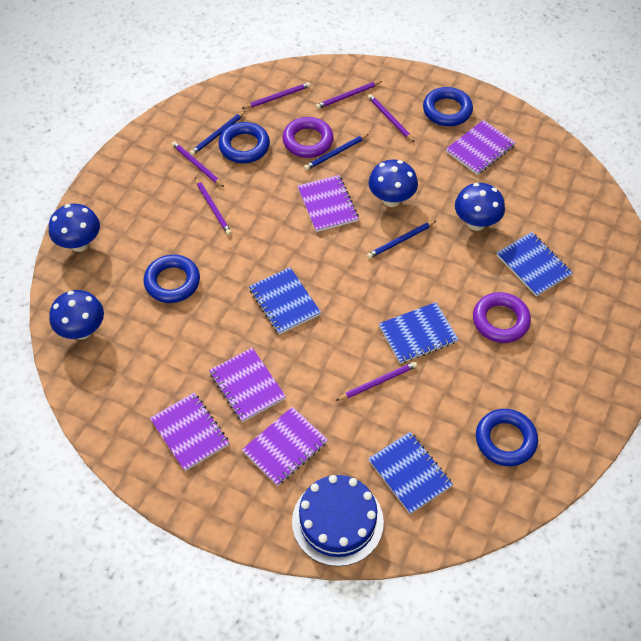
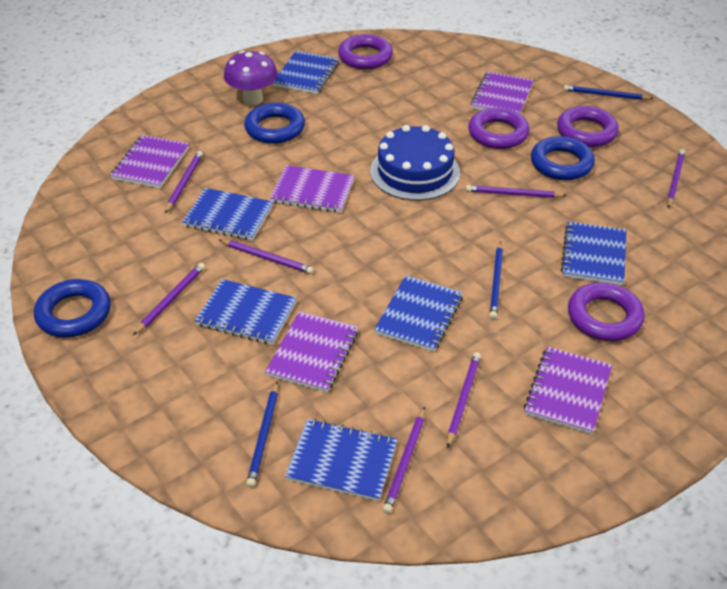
blue mushroom: [49,204,100,252] [49,290,104,340] [369,160,418,207] [455,183,505,231] = 4 -> none = 0
blue notebook: [249,267,321,334] [368,432,453,514] [379,302,458,364] [497,232,573,296] = 4 -> [182,188,273,240] [195,279,297,345] [273,51,339,94] [285,419,398,501] [374,275,463,352] [561,222,627,285] = 6
blue ring: [143,255,200,303] [219,122,270,163] [423,87,473,126] [476,409,538,466] = 4 -> [34,279,111,338] [244,103,305,144] [531,136,595,180] = 3
purple mushroom: none = 0 -> [224,51,278,105] = 1
purple pencil: [172,141,224,187] [195,177,232,235] [241,82,311,109] [316,81,382,109] [336,362,417,401] [368,94,415,143] = 6 -> [133,263,205,335] [165,151,203,213] [219,239,314,274] [383,407,425,514] [447,352,481,448] [466,185,567,198] [667,149,685,208] = 7
purple ring: [282,117,334,158] [473,292,531,343] = 2 -> [338,34,393,69] [468,108,529,149] [557,106,619,147] [568,282,645,341] = 4

